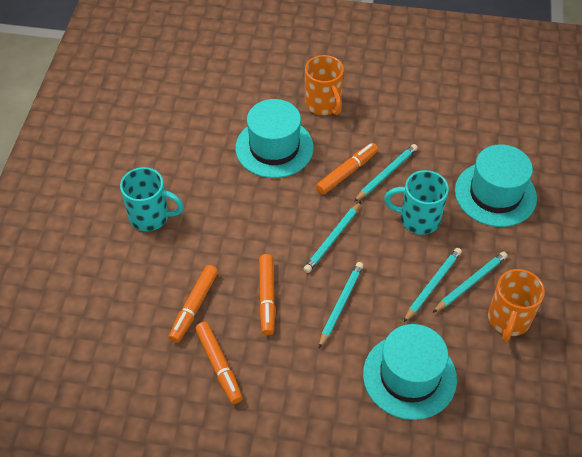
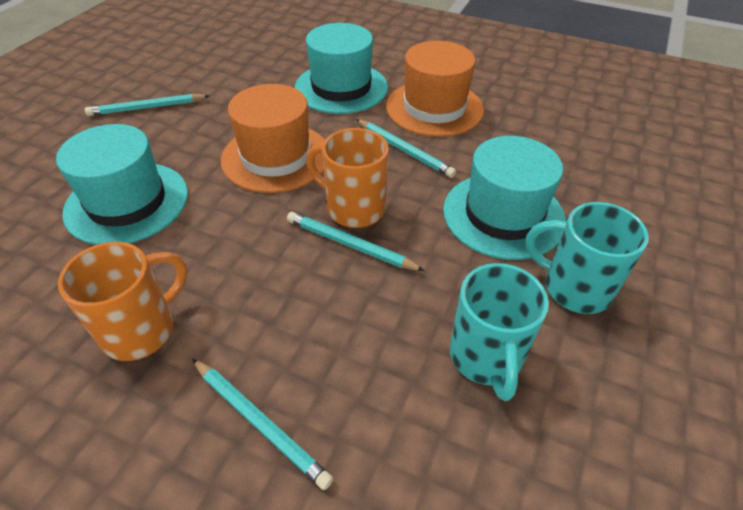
orange hat: none = 0 -> [221,84,325,193] [386,41,484,137] = 2
orange marker: [169,265,218,343] [195,322,243,404] [259,254,276,335] [316,143,378,195] = 4 -> none = 0
turquoise pencil: [304,202,361,273] [319,262,364,348] [354,144,418,202] [403,248,462,323] [432,252,507,313] = 5 -> [85,94,210,116] [192,359,333,490] [287,212,425,271] [356,119,456,178] = 4

